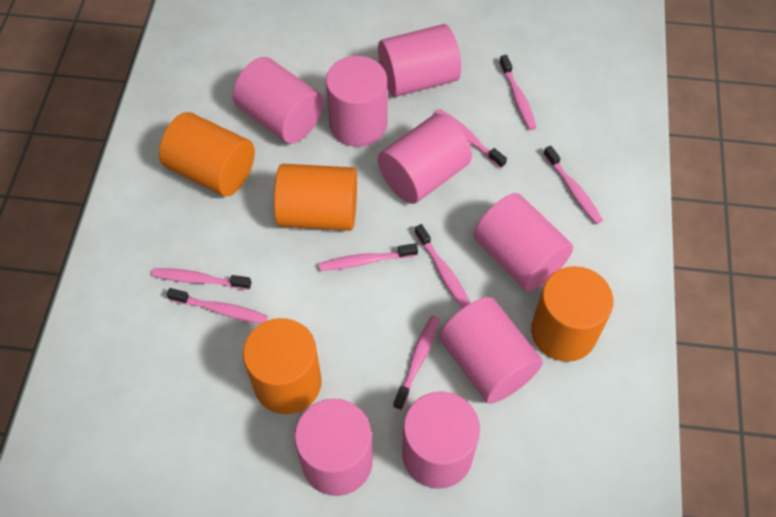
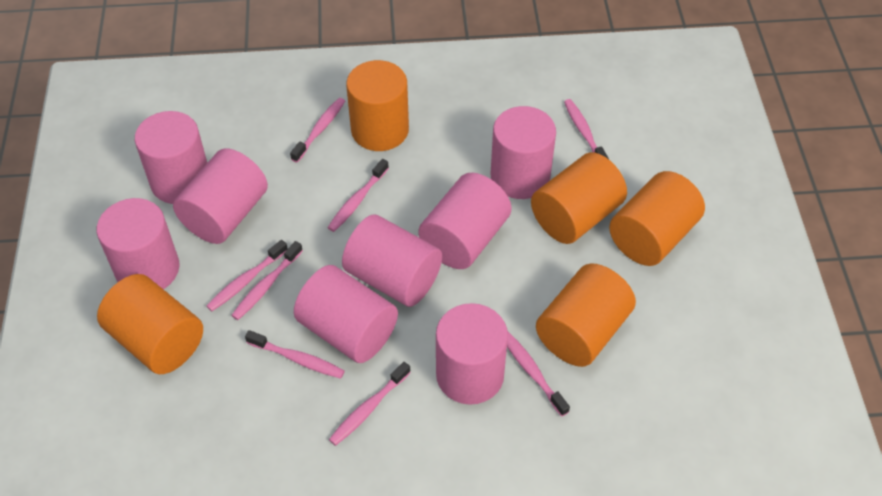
orange cylinder: [159,112,255,196] [243,318,322,414] [274,164,357,231] [531,266,613,362] = 4 -> [97,274,203,374] [346,60,409,151] [531,152,627,244] [536,264,636,367] [609,171,705,266] = 5

